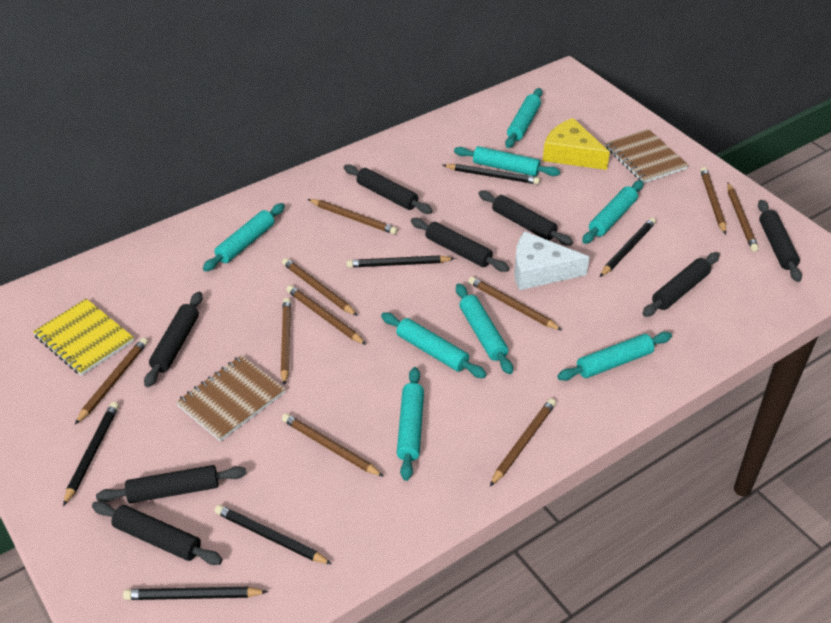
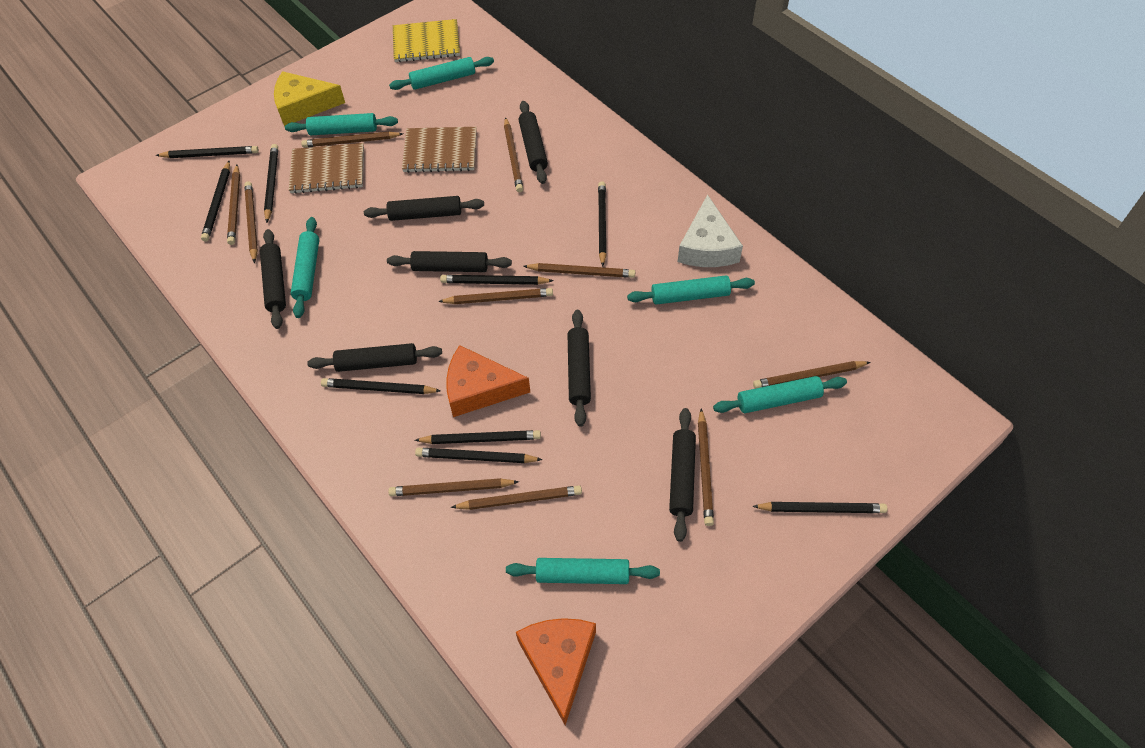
black pencil: [63,402,119,506] [123,587,268,600] [215,505,332,564] [347,255,455,268] [443,164,540,185] [600,218,656,277] = 6 -> [155,146,259,158] [201,161,230,242] [264,144,278,223] [321,378,441,394] [414,430,541,444] [415,448,543,463] [440,275,554,285] [598,181,607,267] [752,502,888,513] = 9
black rolling pin: [92,501,223,565] [96,465,246,503] [144,292,202,387] [344,164,433,214] [411,218,509,272] [478,190,573,246] [642,252,720,317] [758,200,802,282] = 8 -> [260,229,286,329] [307,343,442,372] [364,196,484,221] [387,251,512,272] [519,101,548,184] [568,310,591,427] [669,408,696,542] = 7
orange cheese: none = 0 -> [446,345,530,417] [516,618,596,725] = 2
turquoise rolling pin: [203,203,285,272] [381,312,487,378] [397,367,424,481] [454,146,560,177] [456,284,513,374] [505,88,542,148] [557,332,672,381] [582,180,643,244] = 8 -> [285,113,398,135] [291,217,319,318] [389,57,494,90] [506,558,660,584] [627,275,755,305] [713,376,847,413] = 6

